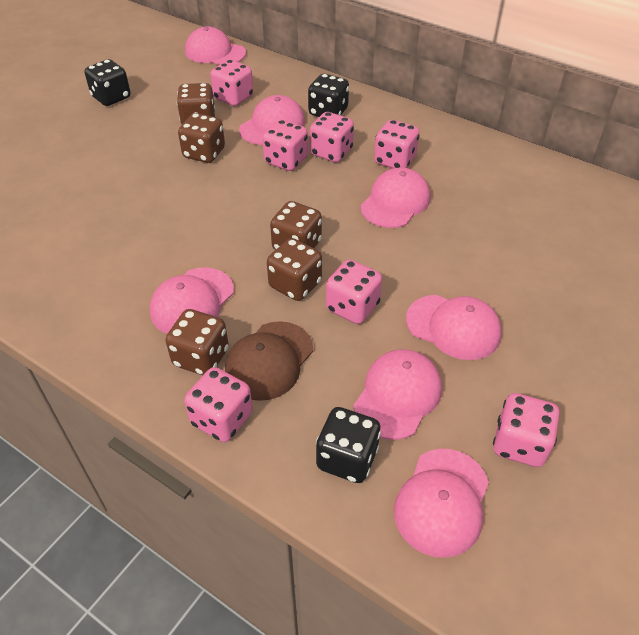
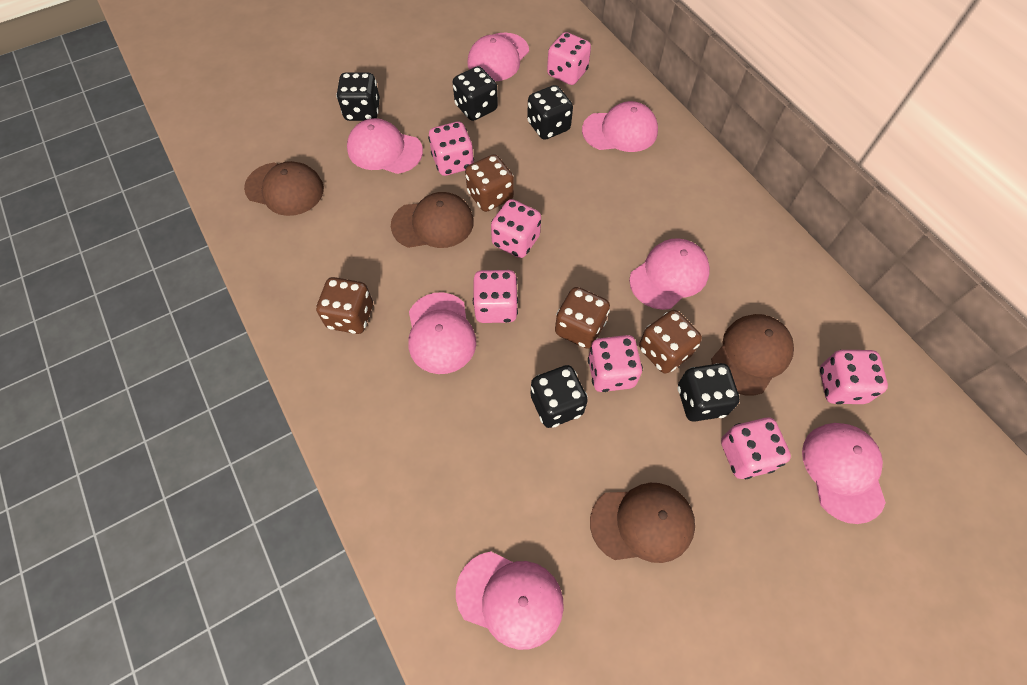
black dice: [85,59,130,106] [308,74,349,117] [316,407,381,483] = 3 -> [336,73,380,121] [453,66,498,121] [527,85,573,140] [531,365,588,428] [678,363,740,422] = 5
brown cap: [225,321,313,401] = 1 -> [244,161,324,216] [391,192,474,248] [590,483,695,563] [711,314,794,396] = 4
brown dice: [166,309,229,375] [177,83,215,124] [178,113,225,163] [267,238,322,301] [270,201,322,250] = 5 -> [316,277,373,334] [465,154,514,212] [555,287,610,349] [639,310,702,374] = 4

